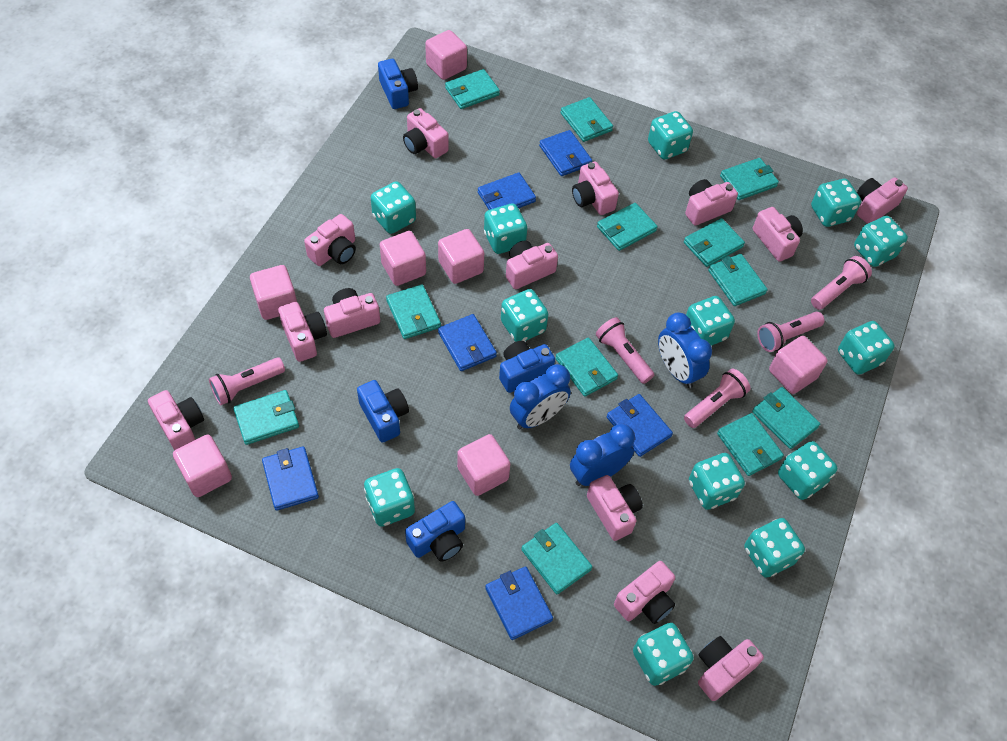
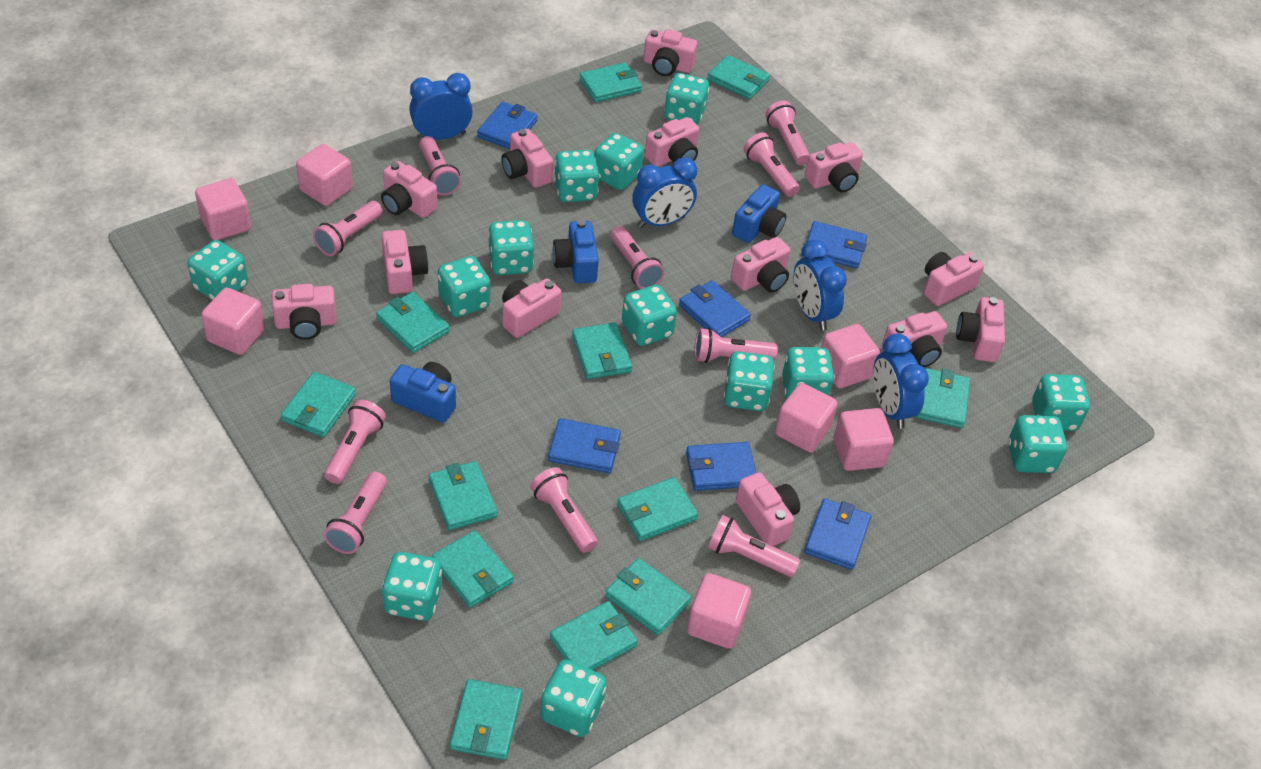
blue camera: [357,380,409,443] [378,59,418,109] [405,501,465,562] [499,341,555,393] = 4 -> [390,362,456,423] [552,220,599,283] [732,184,786,243] = 3
blue clock: [510,364,571,429] [570,424,635,486] [658,313,712,388] = 3 -> [409,73,473,140] [632,157,697,228] [794,240,847,331] [873,334,929,429] = 4
pink flashlight: [209,357,285,405] [596,317,654,384] [684,369,751,428] [757,312,825,352] [811,256,872,310] = 5 -> [313,201,383,256] [323,472,387,554] [324,400,386,484] [419,136,461,195] [530,467,598,553] [611,226,665,289] [695,328,778,363] [708,515,800,577] [743,132,800,197] [765,100,810,165] = 10

